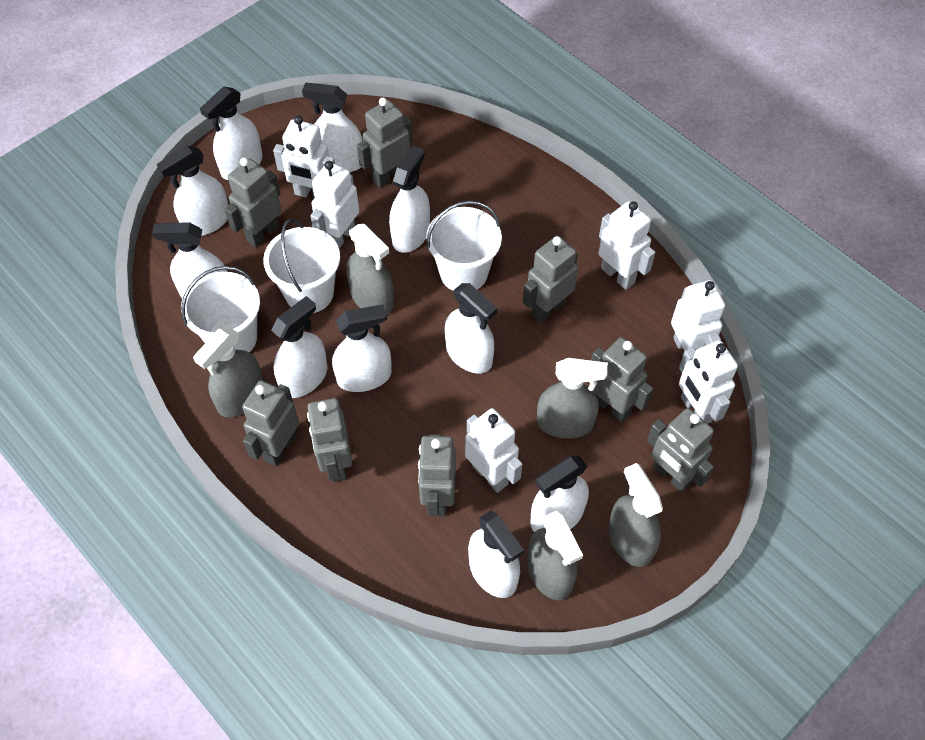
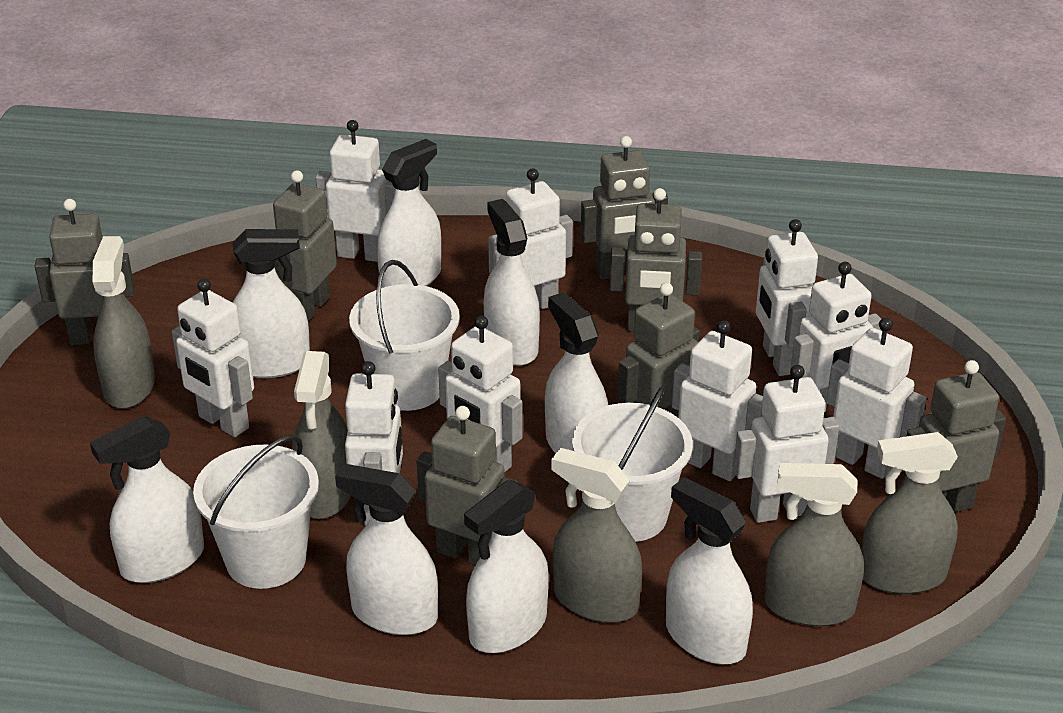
grey robot: [225,157,281,247] [242,380,299,466] [307,398,352,482] [357,98,412,188] [418,434,456,517] [523,236,578,323] [591,337,653,423] [647,408,714,492] = 8 -> [35,199,135,345] [273,170,337,321] [416,406,517,565] [581,136,668,280] [610,188,702,332] [618,283,700,417] [903,360,1006,512] = 7
white robot: [273,116,335,198] [310,161,359,248] [465,408,522,493] [598,201,655,290] [671,280,725,357] [679,340,738,424] = 6 -> [172,279,254,437] [315,120,395,262] [345,361,403,526] [438,316,523,472] [488,168,573,309] [672,320,763,481] [733,365,839,523] [756,219,818,376] [790,262,882,412] [826,318,926,479] = 10
white spray bottle: [152,222,227,299] [157,146,228,236] [200,87,262,180] [271,296,327,398] [302,83,363,172] [332,304,392,392] [389,146,430,253] [445,283,497,374] [468,510,524,598] [530,456,589,532] = 10 -> [90,416,204,583] [232,229,310,378] [335,464,438,635] [377,139,441,288] [464,479,549,653] [484,199,540,366] [545,292,608,453] [666,477,753,664] = 8

